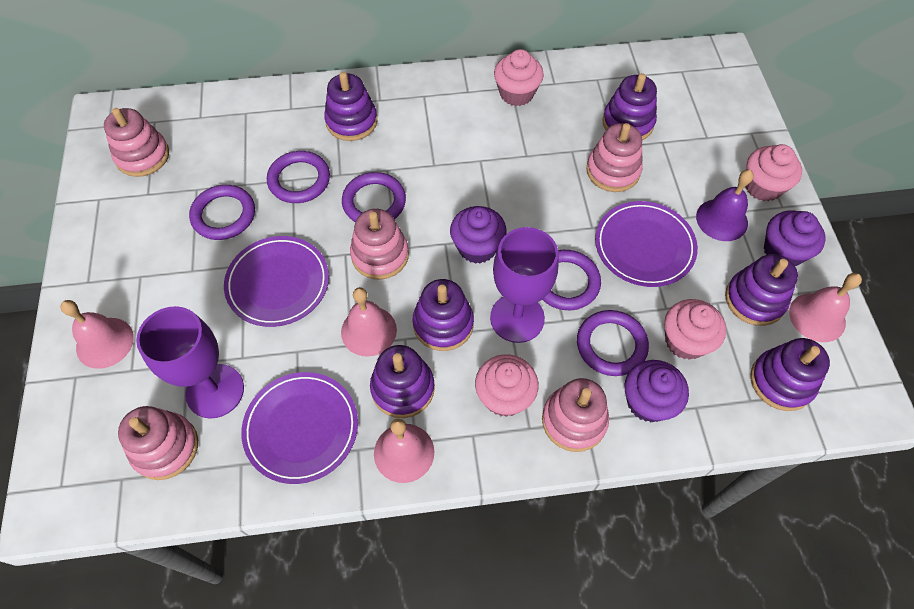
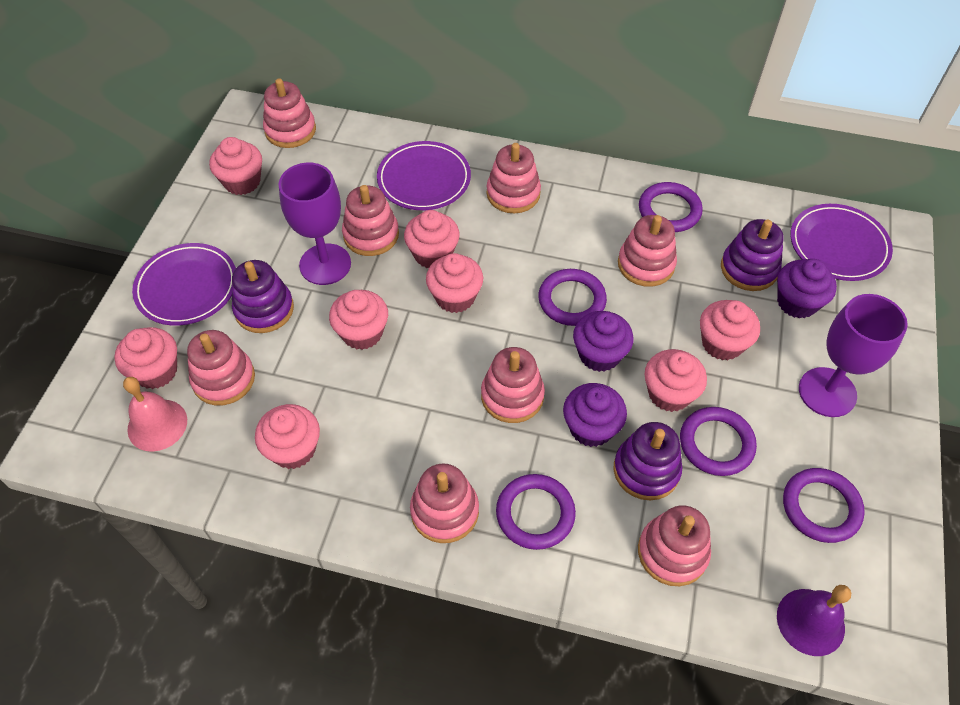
pink bell: [60,300,134,369] [341,287,397,357] [374,419,434,483] [789,273,862,342] = 4 -> [123,377,187,452] = 1
pink cupcake: [475,354,539,417] [494,49,544,106] [664,299,726,360] [745,144,802,201] = 4 -> [114,327,177,389] [209,137,262,195] [255,404,320,469] [329,290,388,350] [404,210,460,268] [426,253,483,313] [644,349,707,412] [700,300,760,360] = 8
pink stacking toy: [104,108,169,177] [118,406,198,480] [350,209,409,280] [542,378,609,452] [586,123,643,192] = 5 -> [187,330,255,405] [263,79,316,148] [342,185,399,256] [410,464,479,543] [481,347,545,423] [486,143,541,214] [618,215,677,287] [638,505,711,586] = 8
purple stacking toy: [324,72,377,141] [370,345,435,418] [413,279,474,351] [602,73,657,140] [725,254,798,326] [751,338,830,411] = 6 -> [232,260,294,333] [613,422,683,501] [721,219,784,291] = 3

